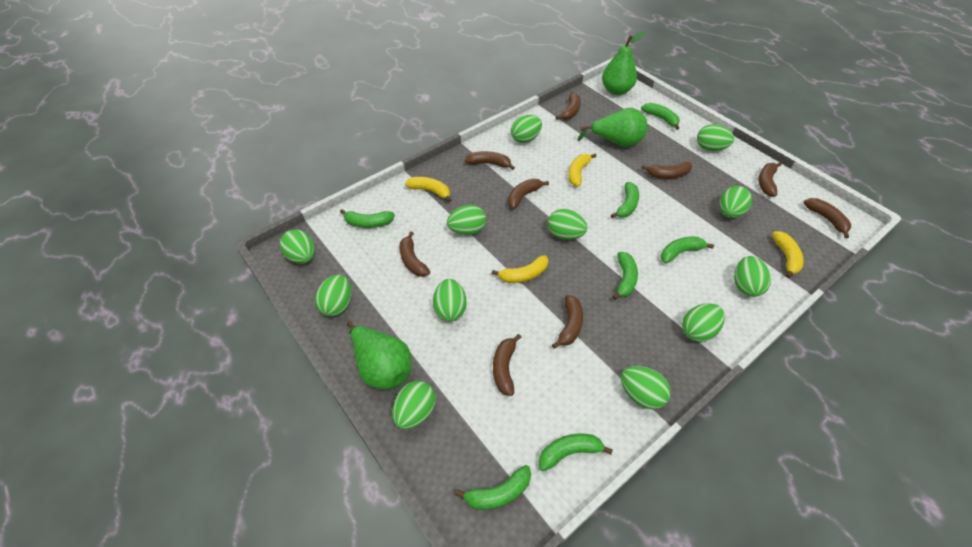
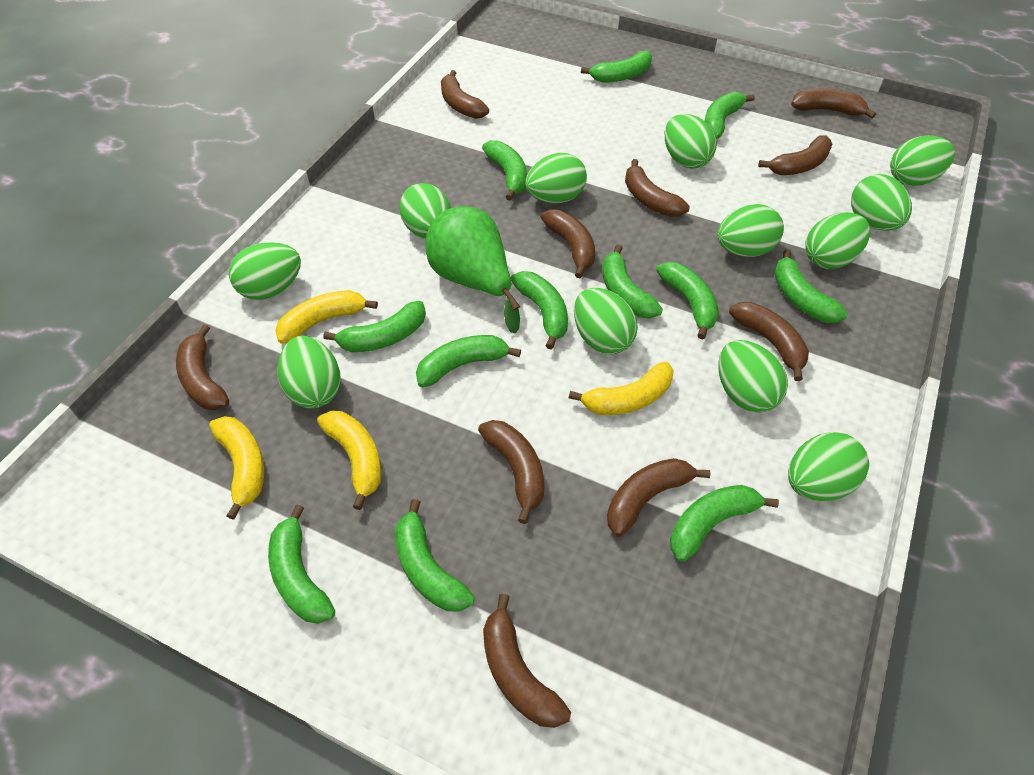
brown banana: [400,231,430,277] [465,151,515,170] [493,334,521,396] [508,179,549,209] [552,295,583,349] [556,93,581,120] [641,161,692,179] [758,162,782,197] [804,198,851,238] = 9 -> [176,324,229,410] [441,70,489,119] [478,420,544,524] [483,594,571,728] [541,209,595,278] [607,458,710,536] [625,159,690,217] [729,302,809,381] [758,135,833,175] [791,88,876,119] = 10
green banana: [340,209,395,228] [455,465,531,510] [538,433,613,471] [611,182,639,218] [612,252,638,300] [641,103,680,130] [661,237,714,264] = 7 -> [268,505,335,624] [323,301,426,352] [395,499,475,612] [416,335,521,387] [482,140,527,201] [511,271,568,350] [581,51,652,82] [602,244,663,318] [656,262,719,339] [670,485,779,562] [704,92,755,139] [774,249,848,323] = 12
green pear: [347,321,411,390] [577,108,647,147] [602,32,645,95] = 3 -> [426,206,520,334] = 1

